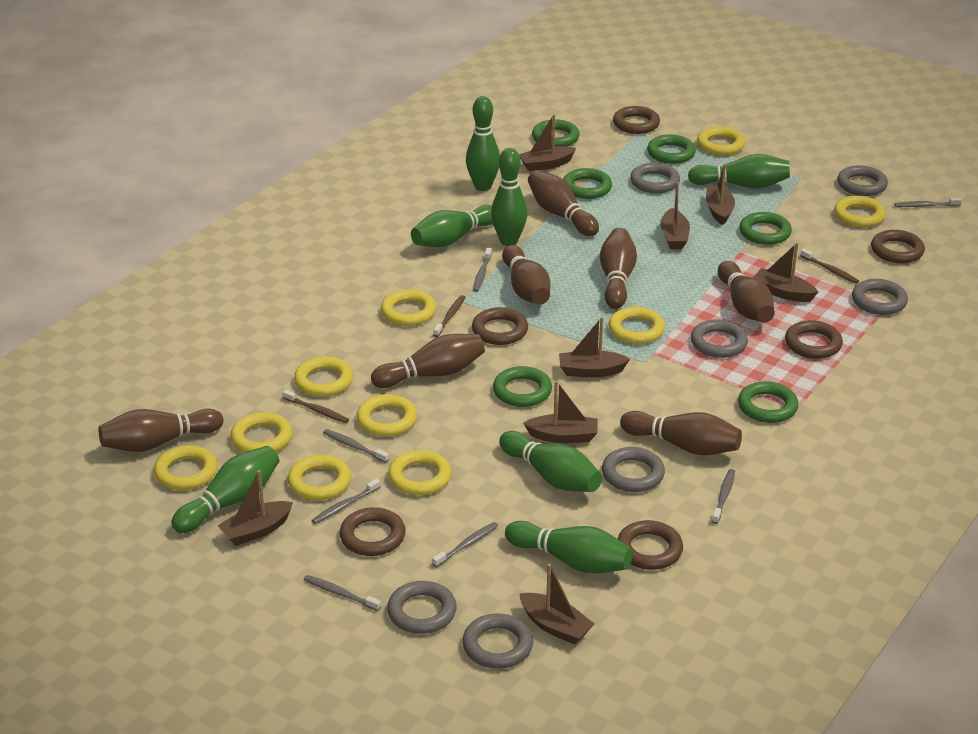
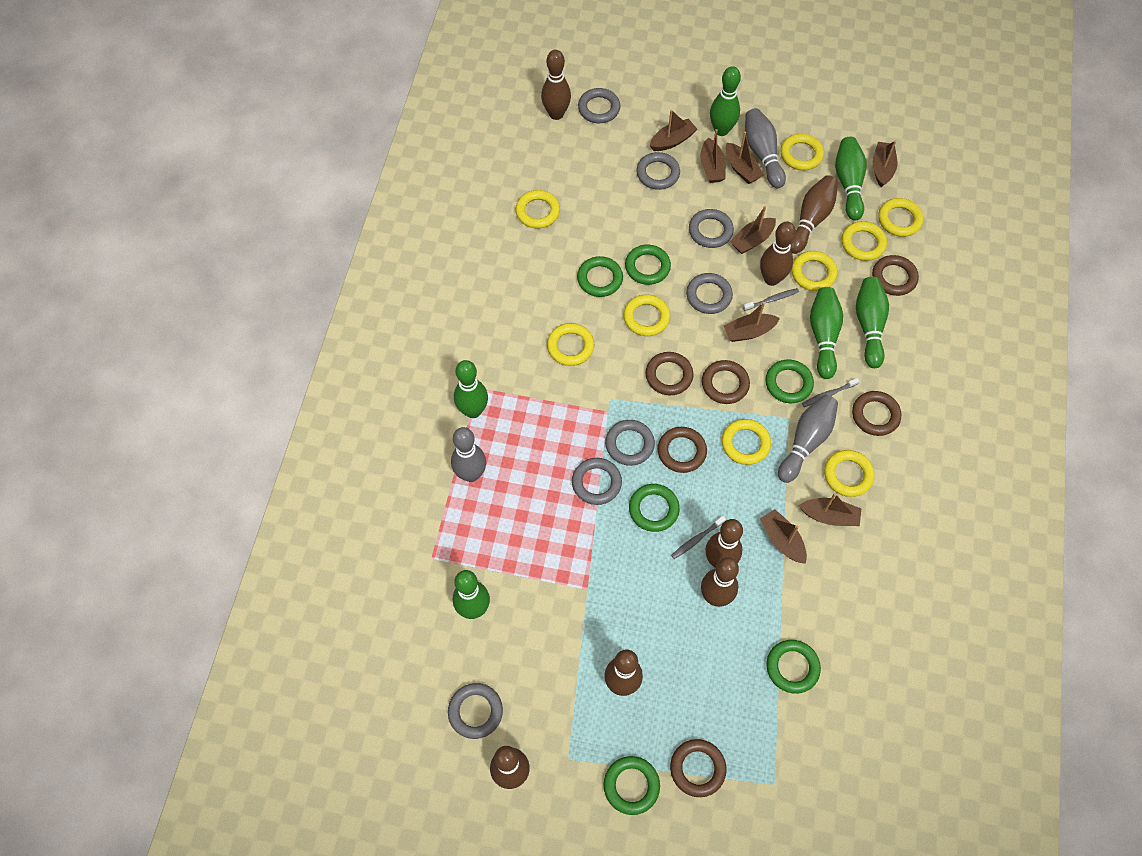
brown toothbrush: [282,390,349,423] [433,295,466,337] [800,249,859,284] = 3 -> none = 0
green bowling pin: [171,446,279,533] [411,205,493,247] [466,96,500,191] [491,148,527,246] [499,431,602,492] [505,521,633,573] [688,154,790,189] = 7 -> [453,570,490,619] [454,360,488,418] [710,66,741,136] [810,287,843,379] [835,137,866,220] [856,277,889,368] = 6
grey bowling pin: none = 0 -> [451,427,486,482] [745,108,786,188] [778,395,838,483] = 3
grey toothbrush: [304,575,381,611] [311,479,381,524] [323,429,389,463] [432,522,498,567] [473,248,492,292] [712,469,735,524] [895,198,962,207] = 7 -> [671,516,726,559] [743,288,799,311] [802,378,859,407] = 3
yellow ring: [154,445,217,490] [231,412,292,452] [288,455,351,500] [294,356,353,397] [357,394,417,437] [381,289,436,326] [388,450,451,495] [608,307,665,344] [697,126,745,155] [834,196,886,228] = 10 -> [516,190,560,229] [547,323,594,366] [624,294,670,336] [722,419,771,465] [780,134,824,170] [792,251,837,291] [824,450,875,497] [842,221,887,261] [878,198,924,237] = 9

